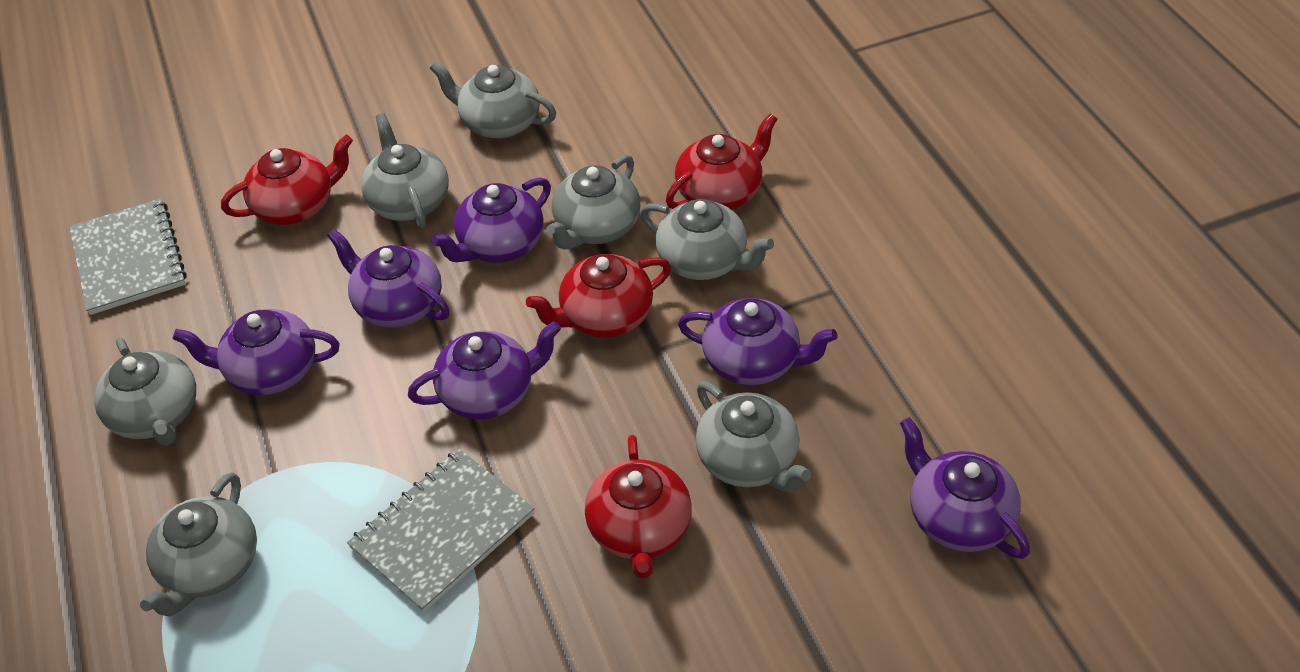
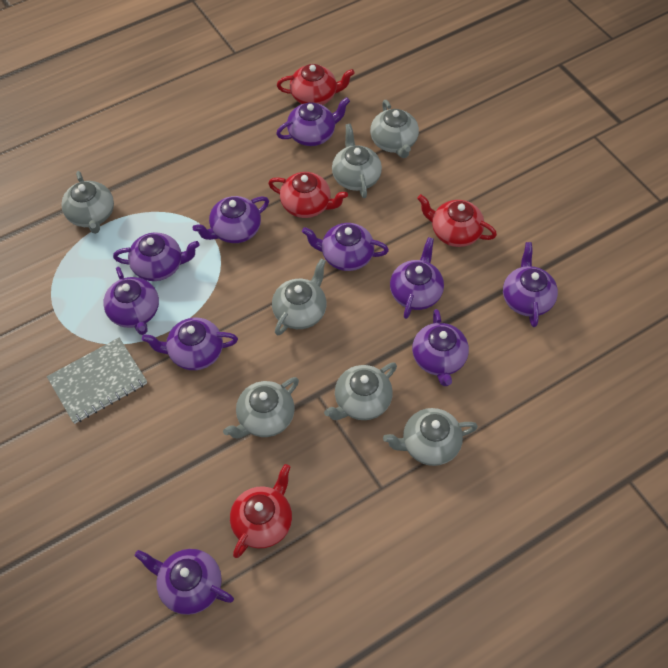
grey notebook: [69,198,187,315] [347,449,535,612] = 2 -> [47,338,147,424] = 1
purple teapot: [173,309,340,395] [327,229,450,328] [408,321,561,420] [431,178,551,263] [678,298,838,385] [900,417,1030,559] = 6 -> [103,267,159,335] [113,232,200,281] [135,549,234,615] [142,318,238,370] [193,196,269,243] [276,97,350,146] [302,223,389,271] [390,237,444,319] [412,309,469,386] [503,242,558,327] = 10

